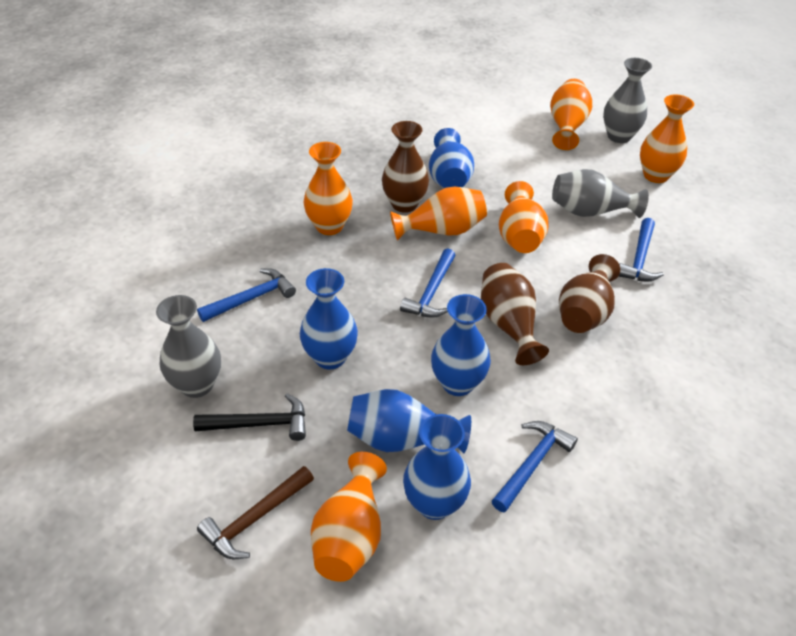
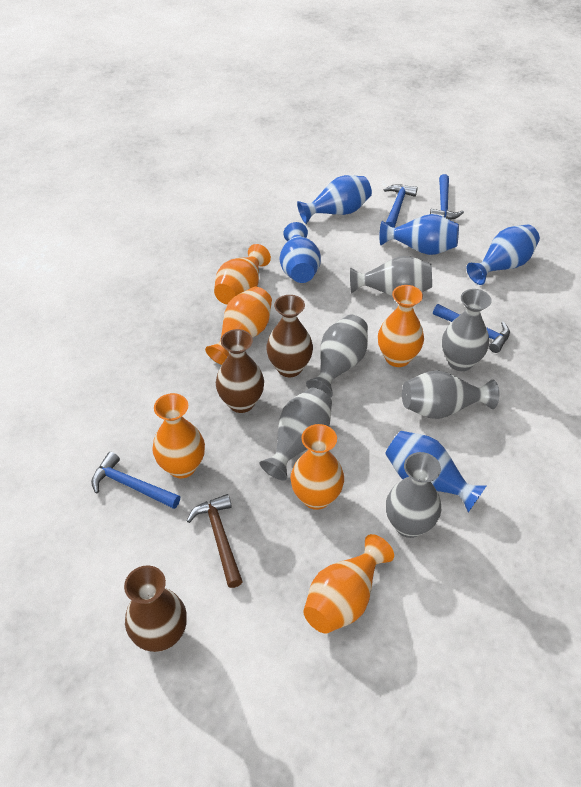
black hammer: [193,393,306,441] = 1 -> none = 0
grey vase: [156,295,221,398] [552,169,649,218] [603,58,652,143] = 3 -> [259,388,332,481] [306,315,368,398] [350,256,432,296] [386,452,441,538] [402,370,499,419] [442,289,492,371] = 6

